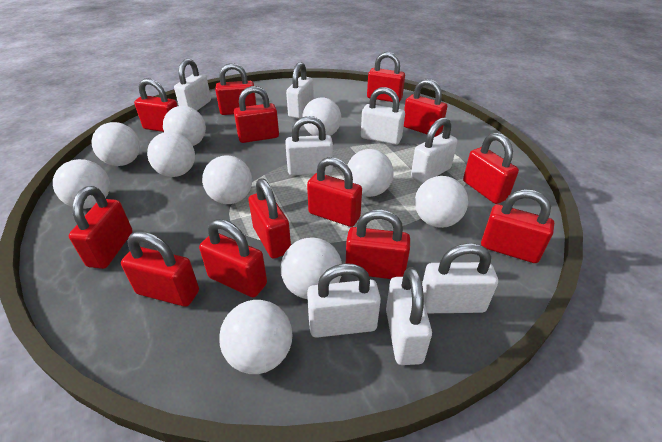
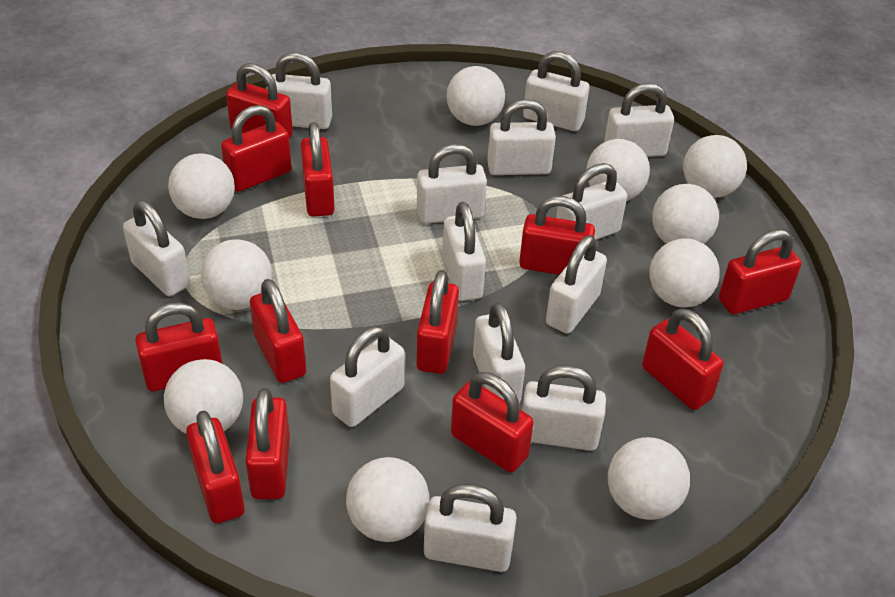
red padlock: [69,186,133,269] [121,231,199,307] [134,78,177,132] [199,219,267,298] [215,63,257,115] [234,86,279,143] [249,178,291,259] [307,157,362,227] [346,209,410,279] [367,52,405,102] [404,79,447,137] [463,133,519,204] [481,189,554,263] = 13 -> [135,302,223,392] [186,410,245,523] [221,105,291,192] [226,63,293,138] [245,388,290,499] [250,279,306,383] [301,122,335,217] [416,270,459,374] [451,372,534,472] [519,196,595,275] [642,308,724,410] [719,229,802,314] = 12
white padlock: [174,59,211,111] [285,116,333,176] [286,62,314,119] [307,263,381,338] [361,87,405,145] [386,267,432,365] [411,117,457,183] [422,243,498,313] = 8 -> [123,200,190,296] [266,52,332,129] [330,326,405,427] [417,144,487,224] [424,484,517,572] [442,202,486,301] [473,302,525,403] [487,99,556,175] [522,365,606,451] [523,51,589,131] [546,235,607,334] [556,163,627,240] [604,83,674,157] = 13

